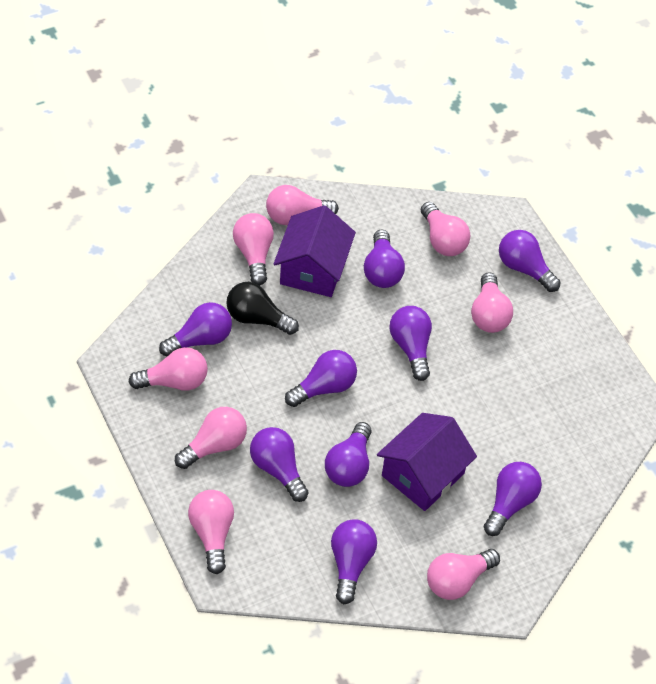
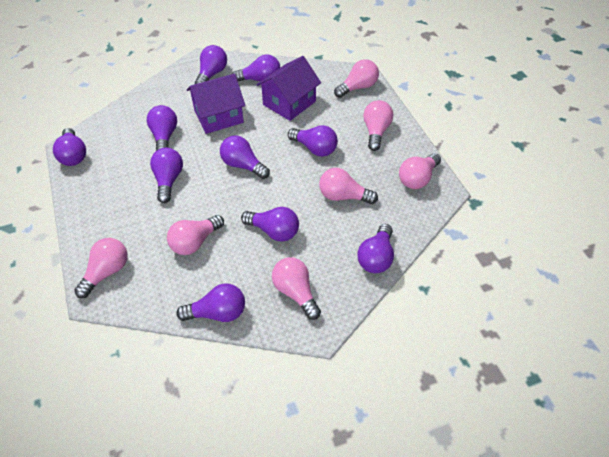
black light bulb: [226,282,299,335] = 1 -> none = 0
pink light bulb: [129,347,208,391] [175,407,247,469] [188,490,234,574] [233,213,274,285] [266,185,339,225] [421,202,471,256] [427,549,500,600] [471,272,513,333] = 8 -> [74,238,128,298] [167,215,224,255] [272,257,321,320] [319,168,378,204] [334,59,379,98] [363,100,393,151] [399,153,441,189] = 7
purple light bulb: [159,302,232,357] [250,427,309,502] [285,350,357,407] [325,422,371,487] [331,519,377,604] [364,229,405,288] [389,306,432,381] [484,462,542,536] [499,230,560,292] = 9 -> [53,128,86,166] [147,105,177,151] [150,148,183,203] [176,283,245,322] [195,45,227,84] [220,136,270,179] [232,54,281,81] [241,207,299,242] [288,125,338,157] [357,224,394,273] = 10

